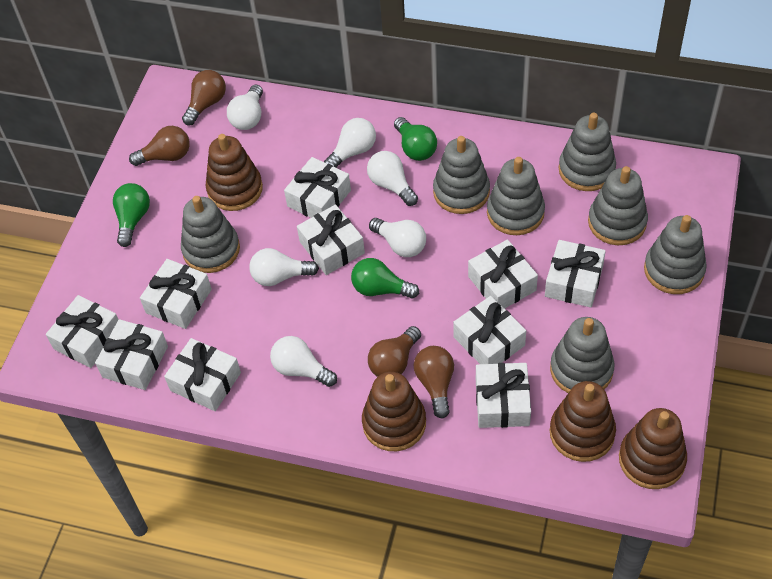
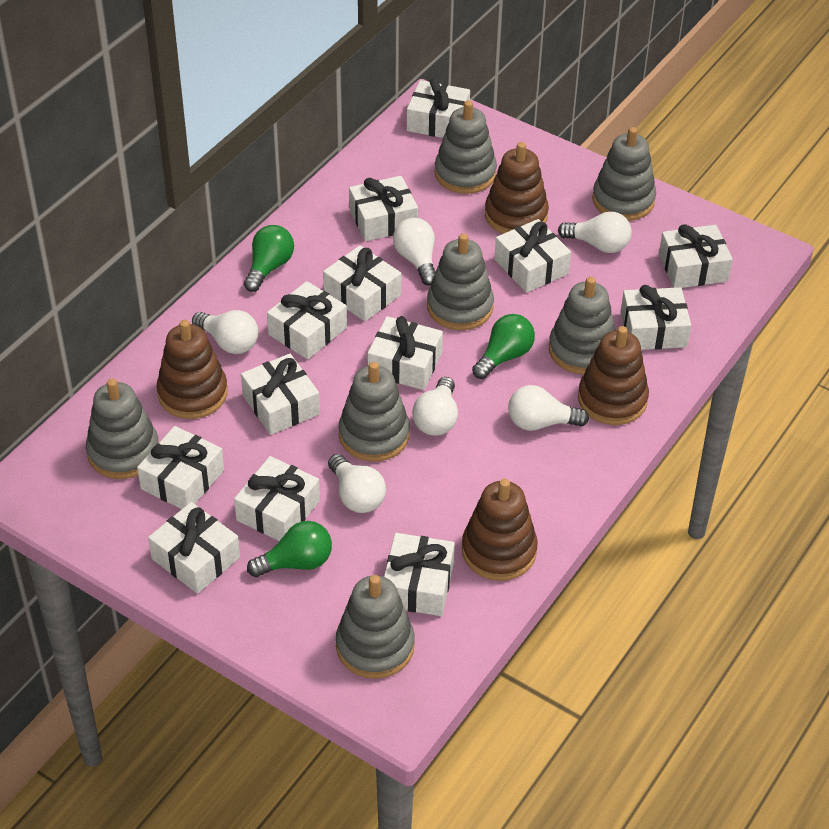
brown light bulb: [129,126,190,166] [182,70,226,125] [368,326,421,377] [414,346,454,419] = 4 -> none = 0
white gift: [46,295,119,368] [95,319,168,390] [140,259,212,329] [164,338,241,411] [284,157,351,218] [297,205,365,275] [453,296,526,364] [468,239,538,309] [476,363,531,428] [545,240,606,307] = 10 -> [137,426,224,509] [148,502,240,594] [234,456,320,541] [241,354,320,435] [267,281,347,359] [323,245,401,321] [349,176,418,241] [368,316,443,390] [384,533,455,616] [407,78,470,138] [495,219,571,293] [620,285,691,350] [659,224,733,288] = 13

